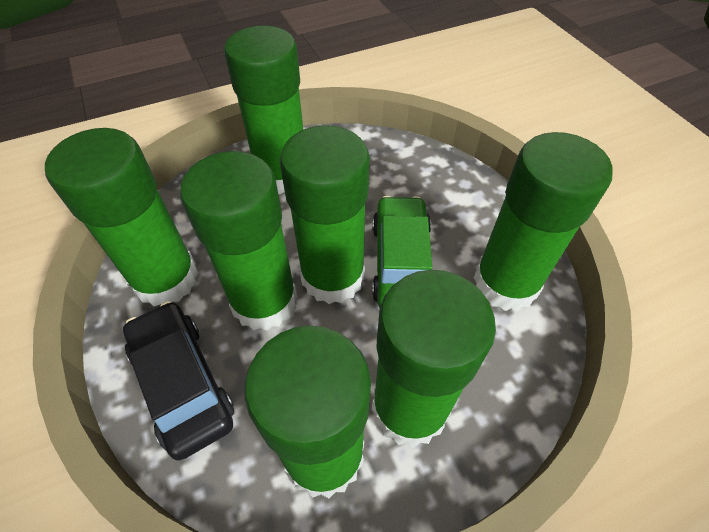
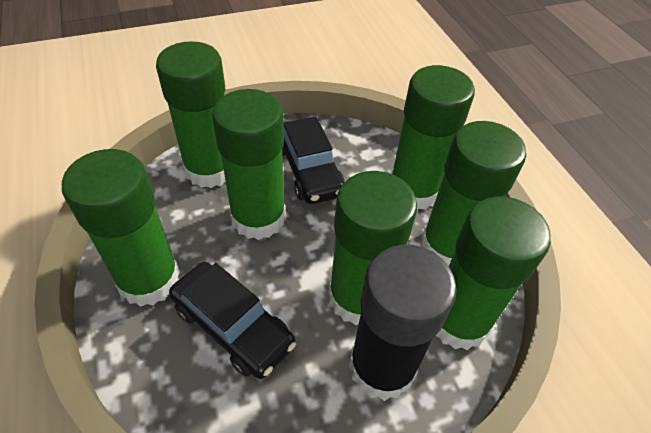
black car: [123,301,234,460] = 1 -> [169,262,296,379] [282,116,345,204] = 2
black glue stick: none = 0 -> [349,245,457,401] = 1
green car: [372,196,432,308] = 1 -> none = 0

